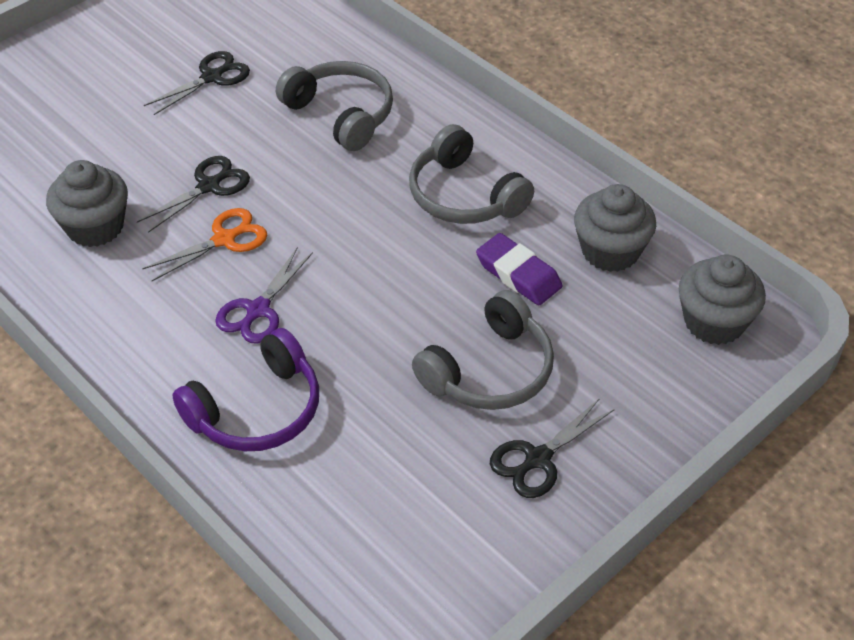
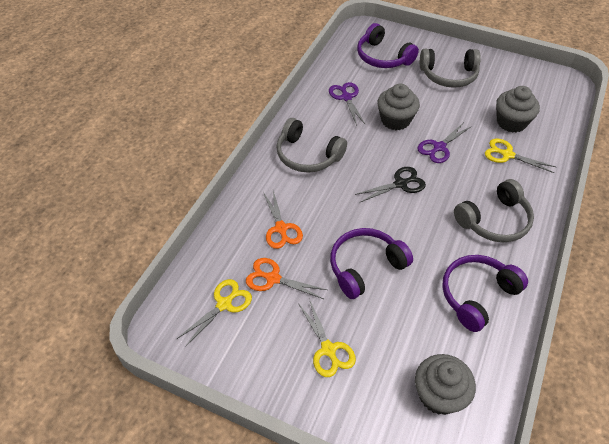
black scissors: [137,156,250,233] [144,51,250,115] [490,398,615,498] = 3 -> [355,167,426,202] = 1
orange scissors: [142,208,267,281] = 1 -> [246,258,327,299] [263,190,303,249] = 2
purple eraser: [476,233,563,305] = 1 -> none = 0
purple headphones: [172,328,319,451] = 1 -> [330,228,413,299] [357,23,419,68] [442,255,528,332] = 3
purple scissors: [215,248,313,344] = 1 -> [329,82,366,126] [417,122,472,163] = 2
yellow scissors: none = 0 -> [177,279,252,347] [298,299,356,377] [485,138,556,173] = 3

